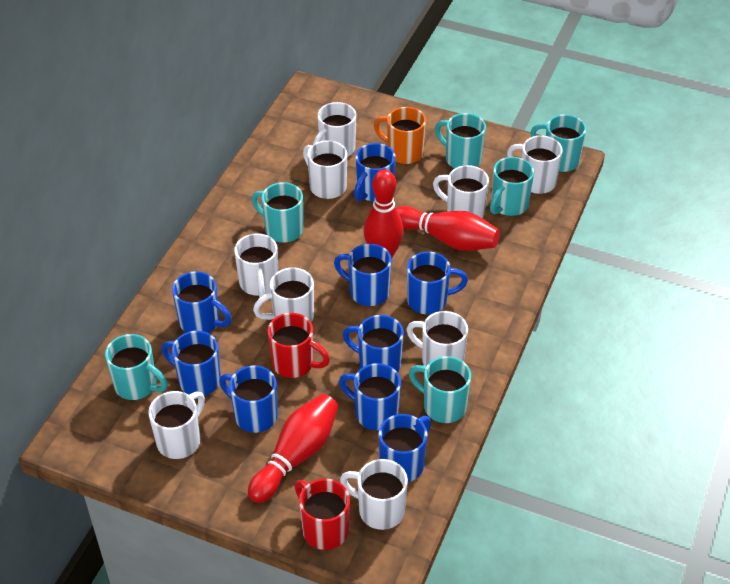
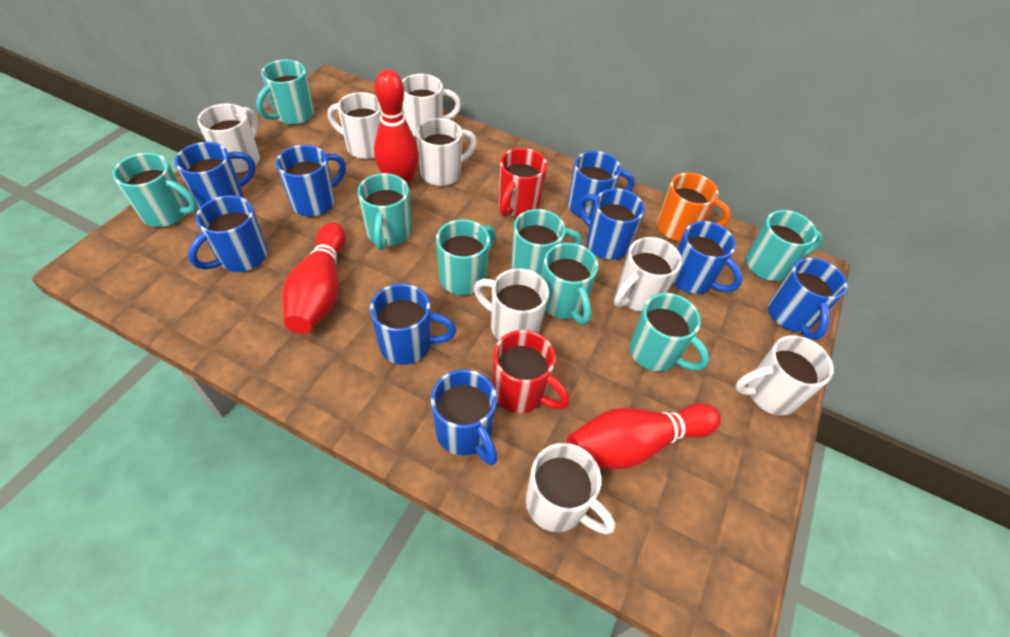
turquoise mug: [105,334,168,400] [252,182,303,243] [409,356,471,423] [435,113,486,169] [490,157,534,216] [530,114,586,172] = 6 -> [112,153,198,227] [256,60,314,125] [357,173,411,250] [436,219,496,295] [511,209,582,277] [542,243,598,325] [629,293,710,372] [746,210,823,281] = 8
white mug: [148,391,205,459] [234,233,278,297] [253,268,314,322] [303,140,347,199] [313,102,356,157] [340,459,408,530] [406,311,468,366] [433,165,489,218] [507,136,563,194] = 9 -> [197,103,260,173] [328,92,381,159] [402,74,461,137] [416,118,477,186] [474,268,549,341] [526,443,615,534] [614,237,682,312] [735,335,834,416] = 8

